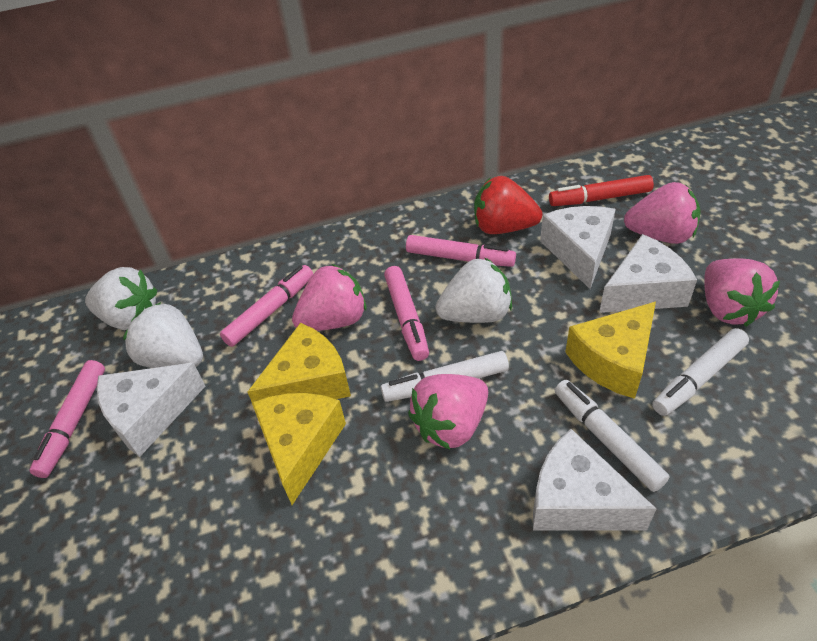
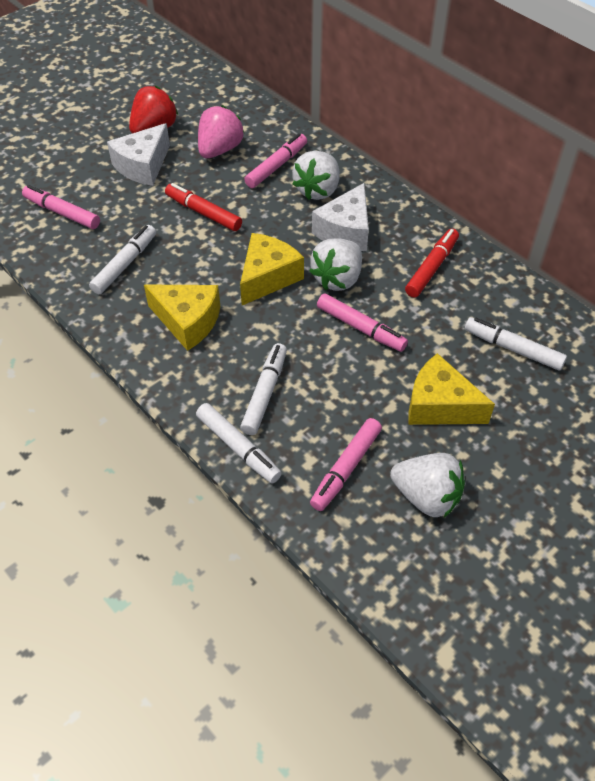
pink strawberry: [292,264,366,331] [408,374,488,449] [624,182,700,244] [704,258,780,327] = 4 -> [198,105,244,158] = 1
red marker: [549,175,654,206] = 1 -> [165,183,242,231] [405,229,459,297] = 2
white cheese: [97,363,206,457] [533,429,656,531] [540,206,616,289] [599,234,697,313] = 4 -> [107,123,170,186] [312,183,369,251] = 2
white marker: [381,351,509,402] [555,380,670,492] [652,328,749,416] = 3 -> [89,225,156,294] [196,403,282,483] [240,343,287,435] [465,317,567,371] = 4

